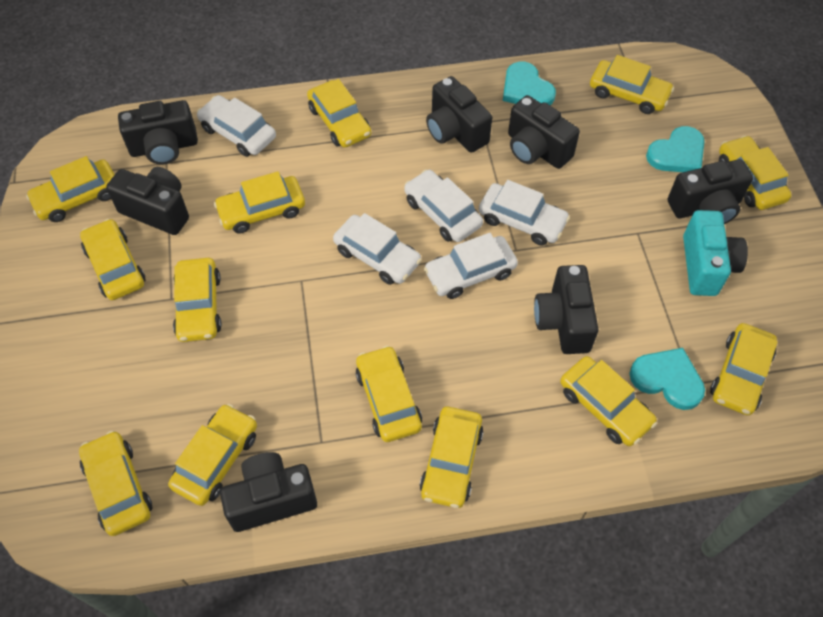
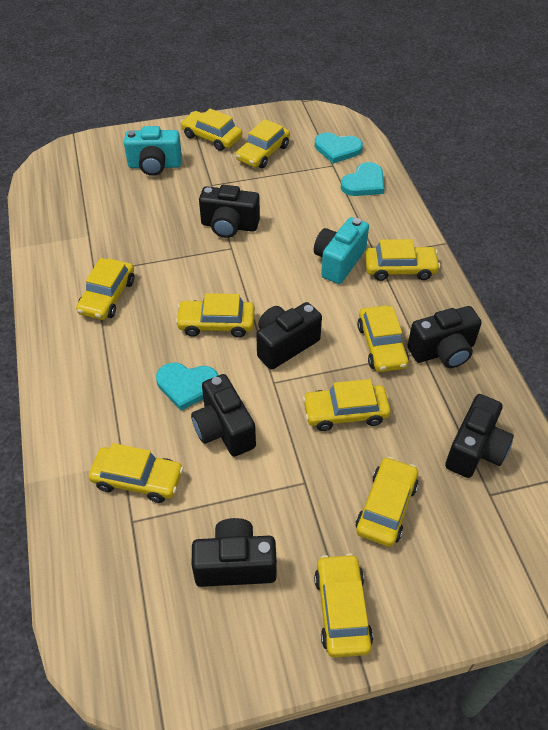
black camera: [106,167,189,235] [118,100,198,165] [220,452,317,532] [426,76,492,153] [508,95,580,169] [534,265,599,354] [668,159,753,224] = 7 -> [191,374,256,457] [192,518,277,587] [199,185,260,238] [256,302,322,370] [407,306,482,368] [445,394,514,478] = 6
turquoise camera: [683,210,748,296] = 1 -> [124,126,182,176] [314,217,369,284] = 2
white car: [197,95,276,157] [333,213,422,285] [404,169,483,242] [424,233,518,299] [479,180,570,245] = 5 -> none = 0
yellow car: [26,156,115,222] [79,431,152,536] [80,219,146,300] [168,404,257,506] [173,258,222,342] [214,171,305,234] [307,79,371,148] [356,346,422,442] [420,407,484,508] [560,356,657,446] [590,55,674,114] [710,323,778,415] [719,136,792,210] = 13 -> [76,258,134,320] [89,443,184,503] [175,293,255,338] [180,109,242,151] [236,119,290,168] [302,379,391,431] [314,553,373,658] [355,457,419,547] [357,305,409,372] [365,239,440,281] = 10

